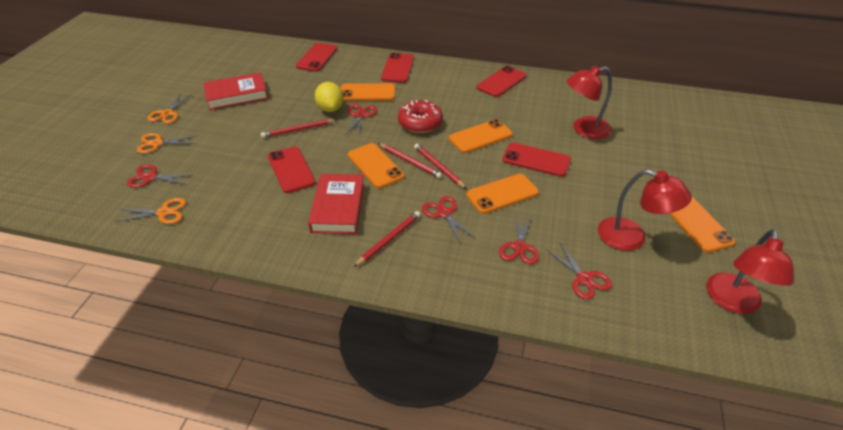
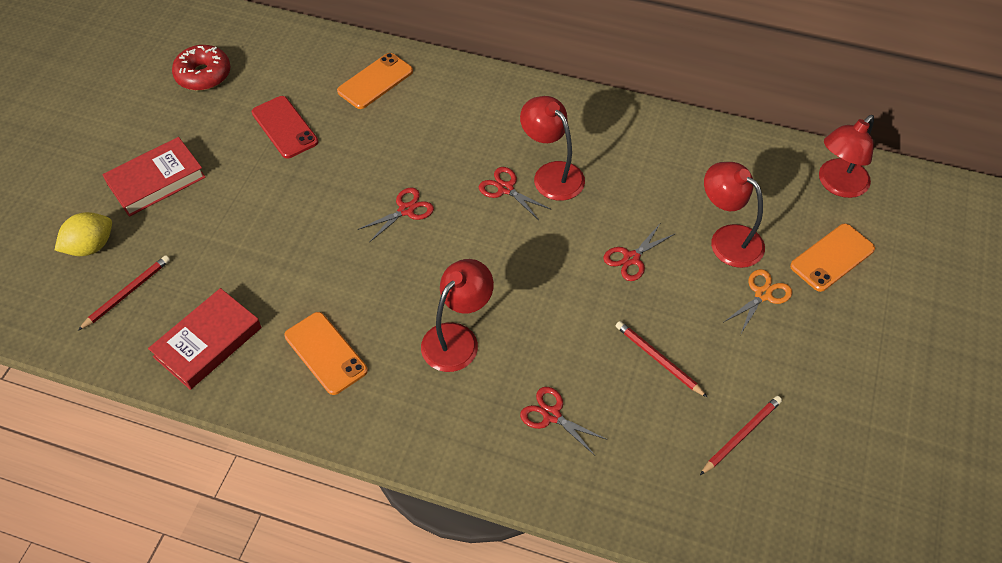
orange phone: [341,83,395,101] [348,143,404,189] [449,119,513,153] [466,174,539,214] [668,197,735,253] = 5 -> [284,312,368,395] [337,53,413,109] [790,224,875,292] = 3
orange scissors: [115,198,186,224] [137,133,199,154] [147,93,192,124] = 3 -> [724,269,792,333] = 1
red lamp: [567,66,612,139] [598,169,692,251] [706,229,794,314] = 3 -> [421,259,494,372] [520,96,585,201] [704,162,765,268] [819,115,874,198] = 4
red pencil: [261,119,337,138] [354,211,420,267] [378,143,442,178] [414,144,467,189] = 4 -> [78,255,170,330] [616,321,707,397] [700,396,782,475] = 3
red phone: [268,146,316,193] [296,43,337,72] [381,53,414,83] [477,66,526,97] [503,143,571,177] = 5 -> [252,96,318,158] = 1
red scissors: [127,164,192,188] [345,104,377,135] [422,196,475,244] [499,214,539,264] [547,243,612,300] = 5 -> [358,188,434,242] [479,167,551,220] [520,387,608,455] [603,224,675,281] = 4

